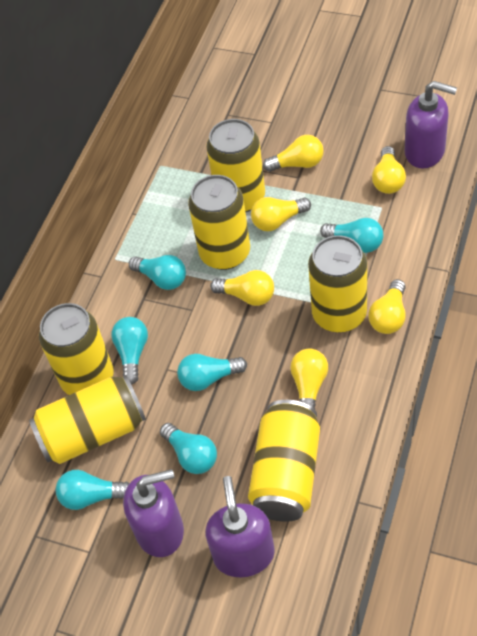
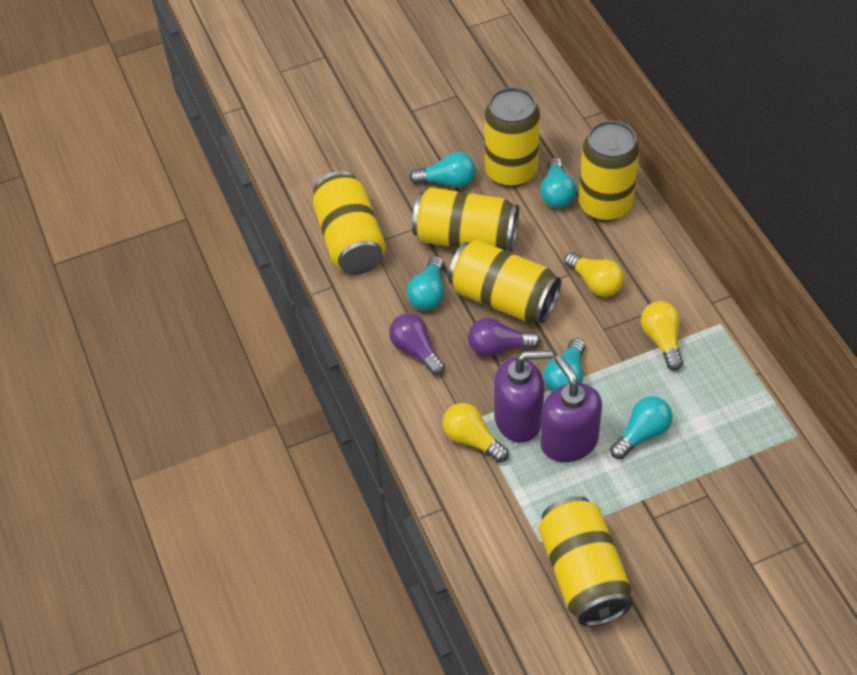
purple light bulb: none = 0 -> [389,314,445,375] [468,318,541,357] = 2
purple soap dispenser: [123,469,184,557] [205,476,275,578] [405,81,457,168] = 3 -> [494,350,553,443] [540,355,602,462] = 2
turquoise light bulb: [55,470,129,510] [111,317,148,385] [129,255,186,290] [160,423,217,474] [177,354,247,391] [320,218,383,253] = 6 -> [407,256,444,310] [409,152,476,187] [540,158,576,208] [544,338,585,392] [610,396,672,459] = 5
yellow light bulb: [210,270,274,306] [251,197,311,231] [263,135,324,172] [290,349,328,409] [368,279,406,334] [372,146,406,194] = 6 -> [443,403,509,463] [564,252,624,297] [641,301,683,370] = 3

